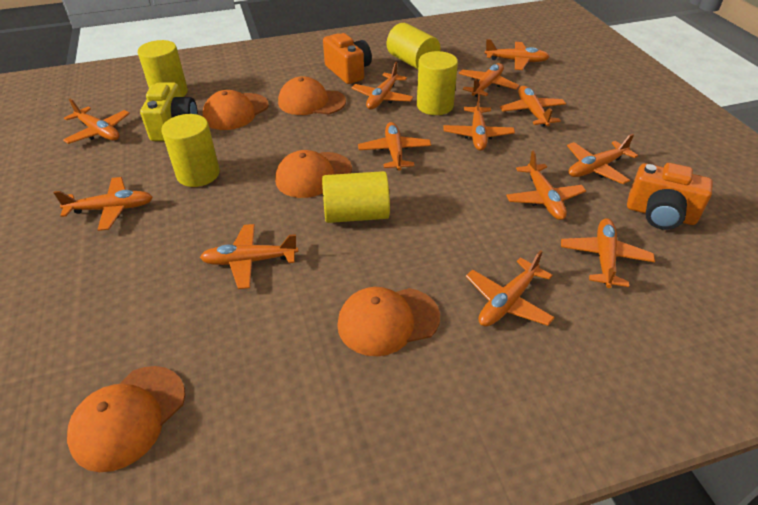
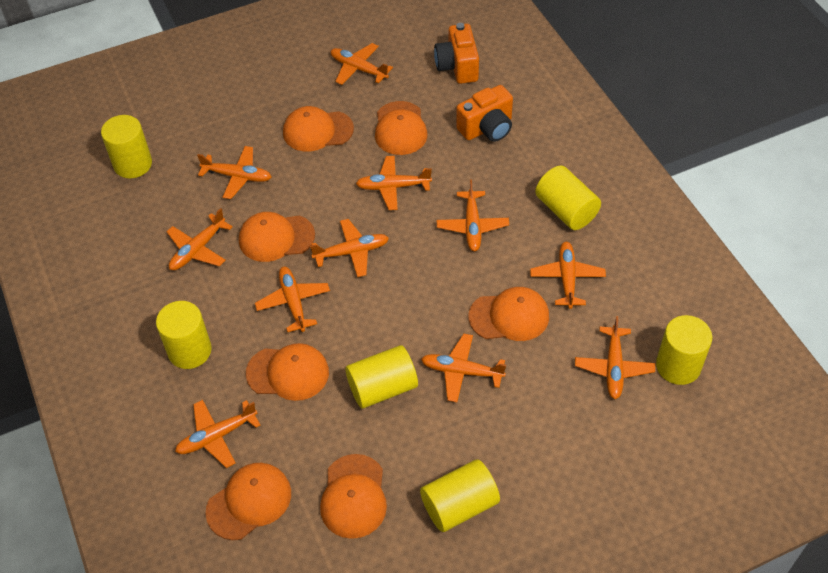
orange cap: [67,366,185,472] [203,90,269,130] [275,150,352,198] [278,76,346,115] [337,287,440,356] = 5 -> [205,463,291,540] [239,212,315,262] [246,343,329,401] [283,106,354,152] [320,454,387,539] [375,101,428,155] [468,287,549,341] = 7
orange plane: [53,177,153,231] [63,99,130,144] [200,224,298,289] [351,62,414,109] [358,122,431,171] [444,93,515,151] [458,63,519,97] [466,250,555,327] [485,39,550,70] [500,86,566,127] [506,151,586,220] [561,218,655,288] [567,134,638,184] = 13 -> [166,208,233,270] [175,400,261,468] [197,146,271,199] [255,267,330,332] [310,219,389,277] [331,43,393,85] [356,156,432,210] [421,334,506,402] [437,180,509,251] [530,242,606,309] [575,316,655,399] = 11
yellow camera: [140,82,198,141] = 1 -> none = 0
yellow cylinder: [138,40,188,97] [161,114,220,187] [322,171,390,223] [387,23,440,69] [417,51,458,115] = 5 -> [101,115,152,178] [156,301,212,369] [345,345,418,409] [420,459,500,532] [535,166,601,230] [656,315,713,385] = 6

